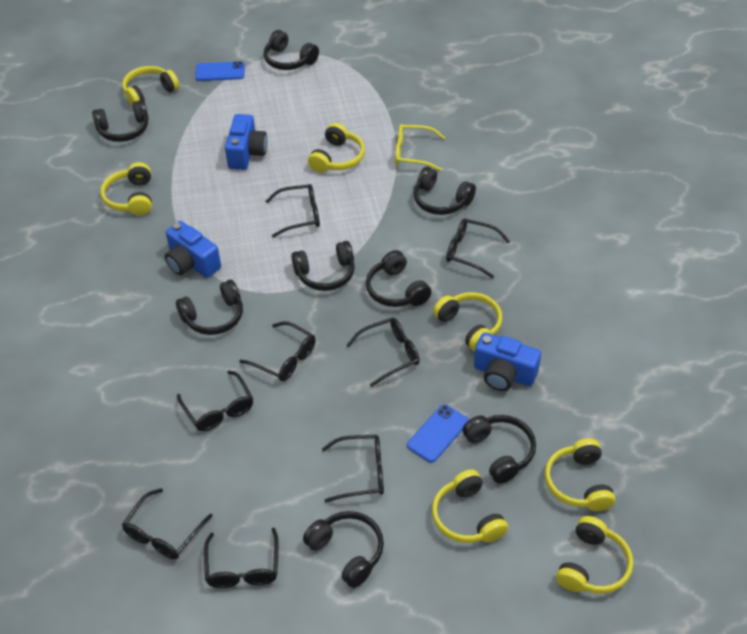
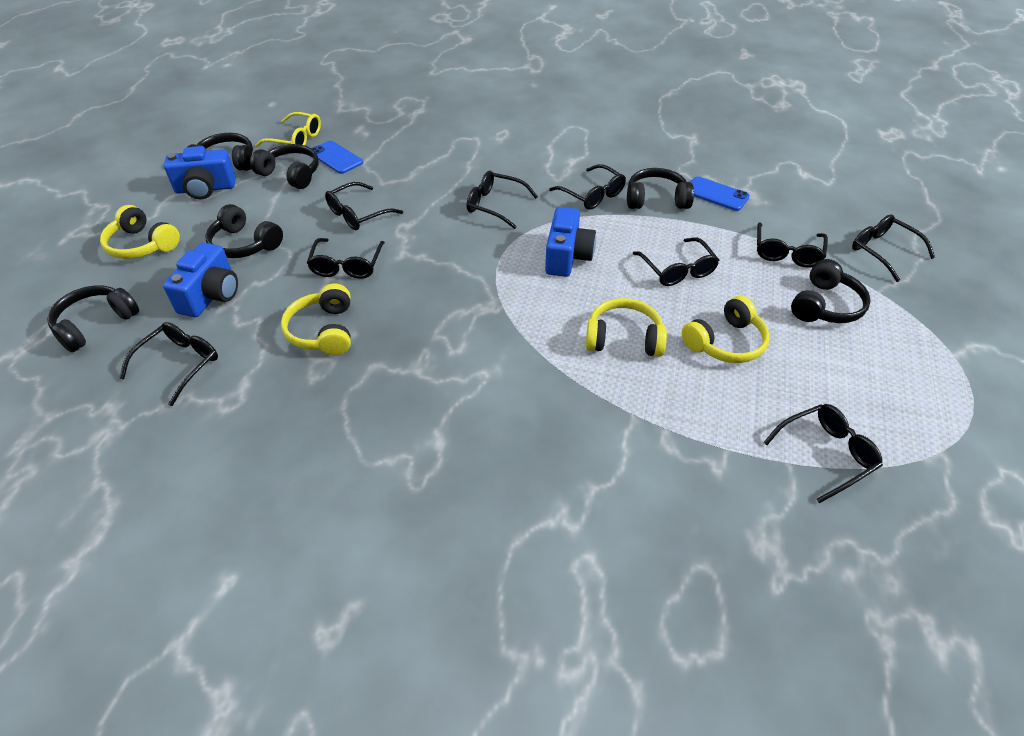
black glasses: [122,488,213,559] [177,371,253,431] [204,528,278,588] [240,321,316,381] [265,184,320,238] [322,435,384,503] [346,318,420,387] [446,218,510,278] = 8 -> [119,322,218,406] [307,238,385,279] [325,182,403,230] [466,171,538,229] [549,164,626,210] [633,237,719,286] [757,222,828,268] [763,404,883,503] [852,215,935,282] = 9
black headphones: [92,100,149,142] [176,280,243,335] [264,30,319,70] [291,241,355,291] [303,511,384,588] [366,250,432,307] [413,167,476,215] [462,415,536,484] = 8 -> [47,285,139,352] [188,133,253,171] [205,204,283,258] [250,144,319,189] [627,168,694,209] [791,259,871,323] = 6
yellow headphones: [100,162,152,216] [122,66,179,107] [308,123,365,173] [432,469,508,543] [433,292,502,351] [545,438,615,511] [556,516,633,594] = 7 -> [100,205,180,259] [281,284,351,356] [586,298,667,357] [682,296,770,363] = 4

